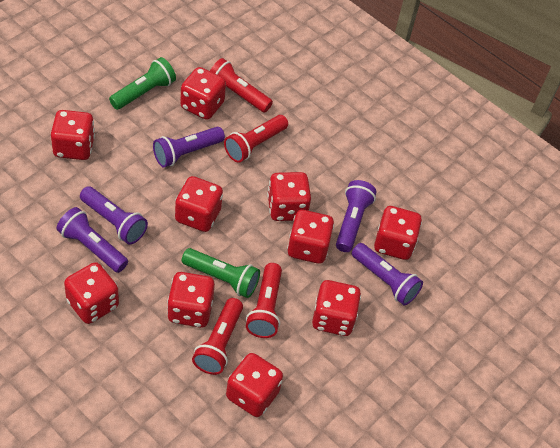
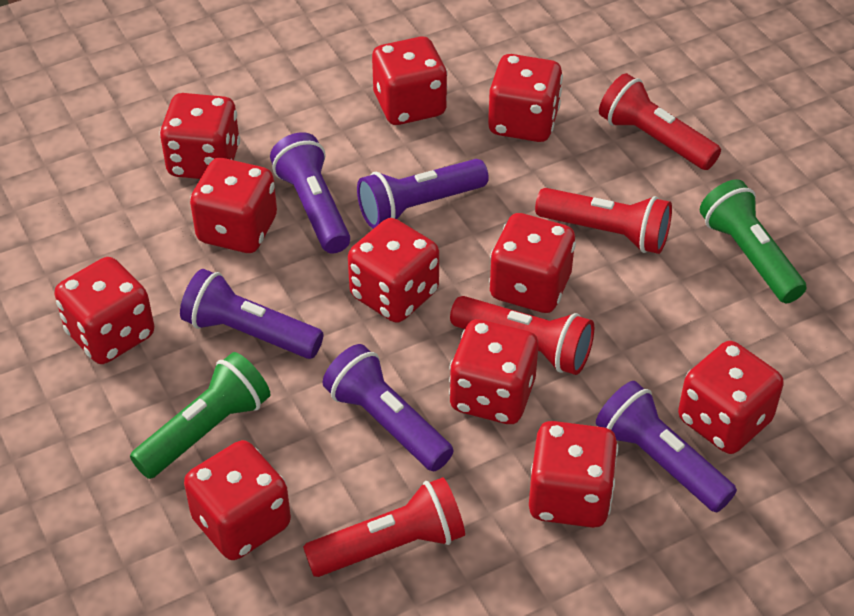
red dice: [51,110,95,160] [64,262,119,324] [167,272,215,328] [175,176,223,232] [180,67,226,120] [226,353,283,417] [267,172,311,221] [287,210,334,264] [312,280,361,336] [374,206,422,260] = 10 -> [54,257,154,364] [159,93,240,179] [184,440,291,560] [190,158,277,253] [348,218,439,323] [372,37,448,125] [449,319,538,424] [488,54,563,142] [489,213,576,313] [529,421,618,528] [678,341,784,454] = 11

